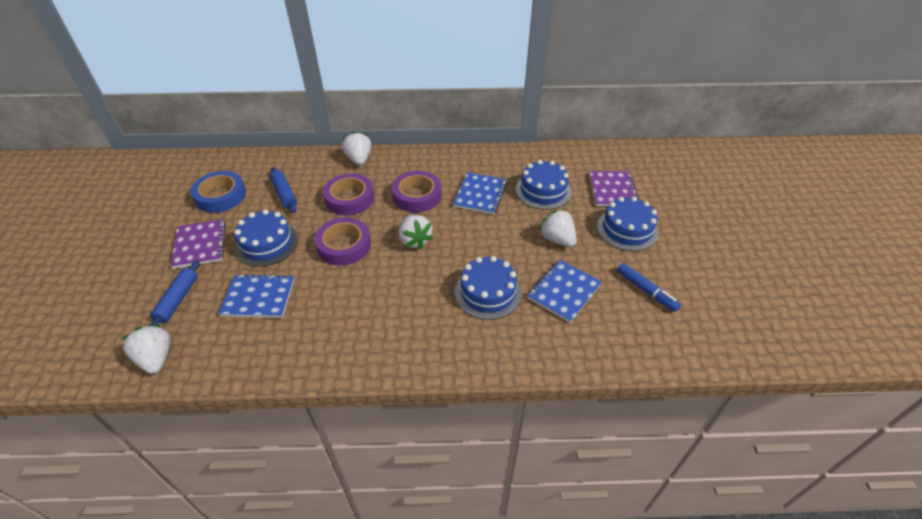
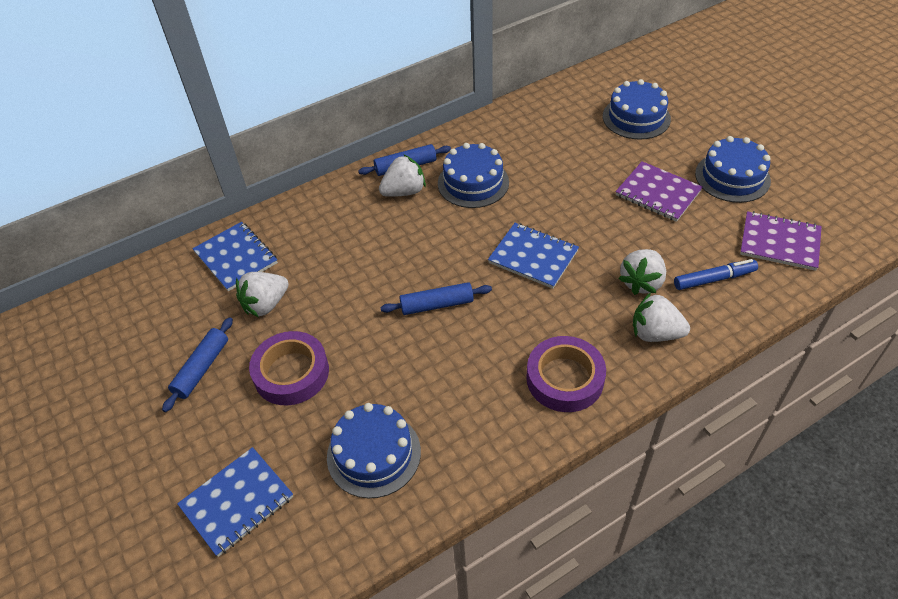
blue rolling pin: [149,260,200,326] [270,167,297,213] = 2 -> [162,317,233,412] [358,144,451,176] [380,282,492,315] = 3
blue tape: [191,171,246,213] = 1 -> none = 0
purple tape: [314,217,371,266] [323,173,374,215] [392,171,441,212] = 3 -> [249,331,329,405] [526,336,606,412] = 2

